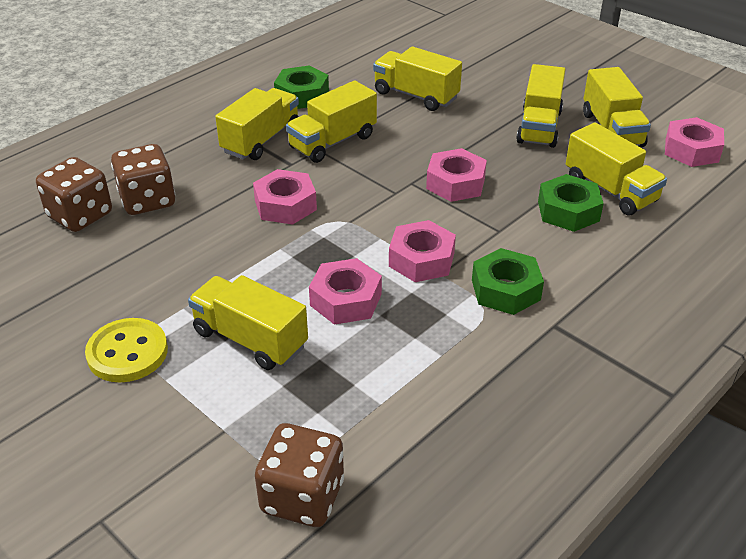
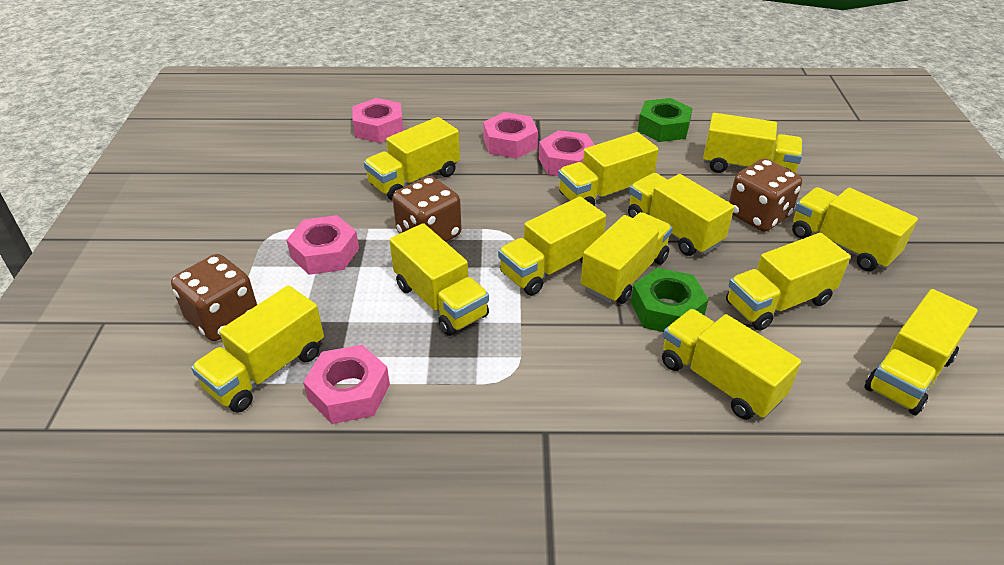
green nut: [274,65,329,109] [472,248,544,315] [538,174,604,232] = 3 -> [631,268,709,332] [638,98,693,142] = 2
yellow button: [85,318,168,382] = 1 -> none = 0
yellow truck: [188,275,308,370] [215,88,299,160] [286,80,377,163] [373,46,462,111] [516,64,565,148] [566,122,667,215] [583,67,651,147] = 7 -> [191,286,324,413] [364,117,460,201] [389,223,489,336] [498,197,606,296] [558,132,659,206] [581,212,672,304] [628,173,734,256] [662,309,801,420] [703,113,803,173] [726,233,850,331] [792,187,918,271] [864,289,978,415] = 12

